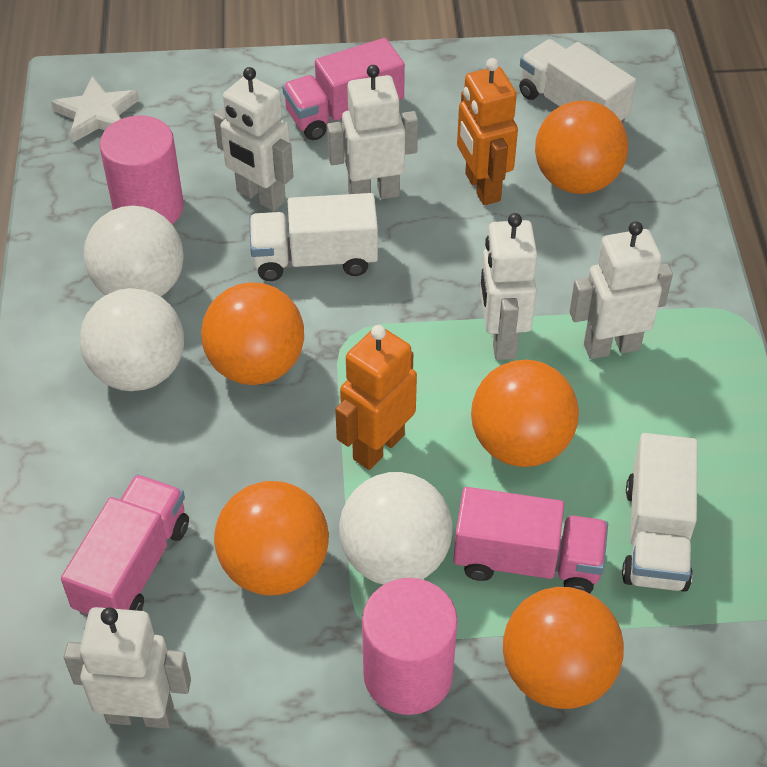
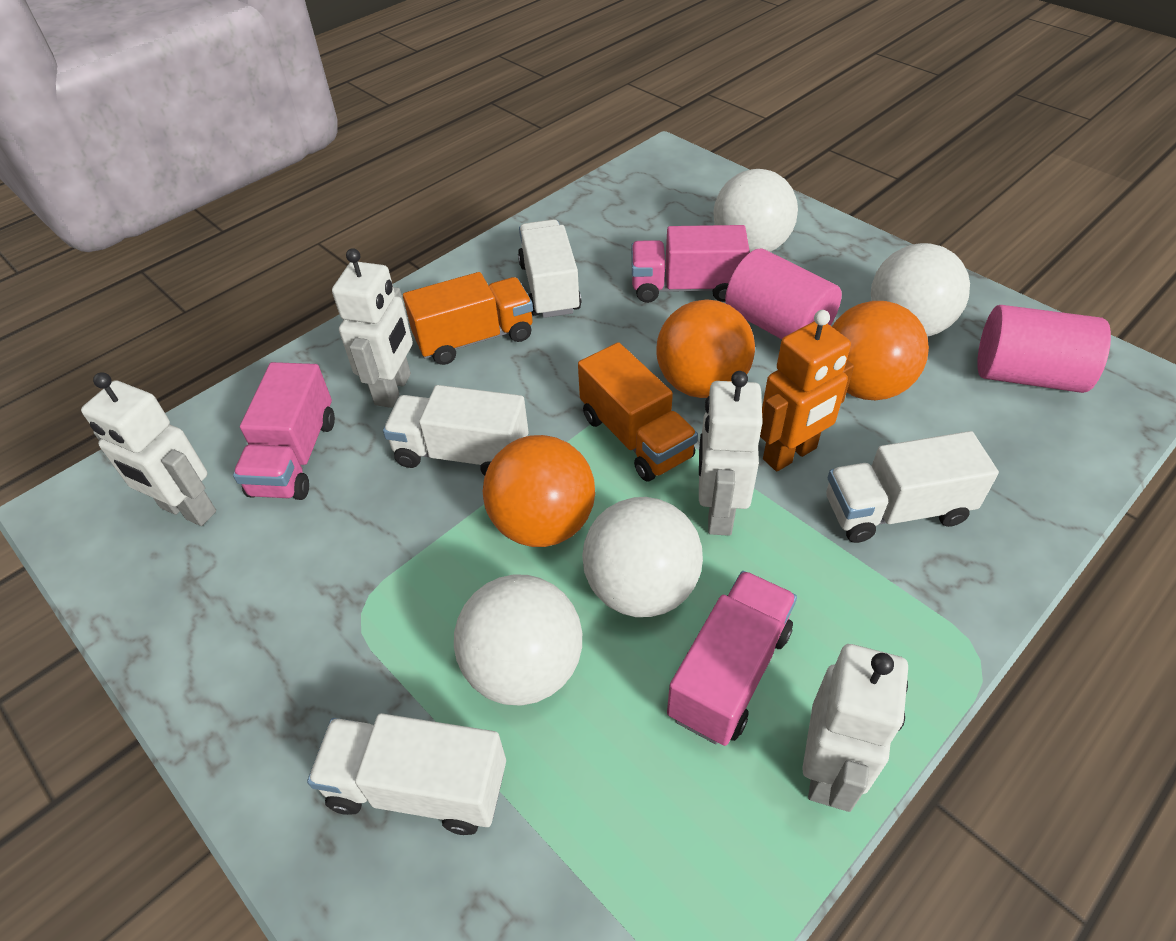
orange ball: [201,282,304,385] [214,481,329,595] [471,360,579,467] [503,587,624,709] [535,100,628,194] = 5 -> [483,435,595,547] [656,299,755,398] [832,301,929,400] = 3
orange robot: [335,325,417,470] [457,58,518,205] = 2 -> [760,310,854,471] = 1
orange truck: none = 0 -> [403,272,533,365] [578,342,698,482] = 2
white ball: [80,288,184,391] [84,206,184,297] [339,472,452,585] = 3 -> [454,575,582,705] [582,497,703,617] [713,169,798,253] [871,243,970,337] = 4
white robot: [64,607,191,729] [214,67,293,211] [327,65,418,199] [480,213,537,360] [570,221,673,359] = 5 -> [81,373,216,526] [332,248,413,408] [699,371,763,536] [802,644,908,812] = 4
white star: [51,76,139,143] = 1 -> none = 0
white truck: [249,193,378,281] [519,39,636,124] [622,433,698,592] = 3 -> [307,713,506,835] [383,385,529,476] [518,219,581,318] [826,431,999,543] = 4

